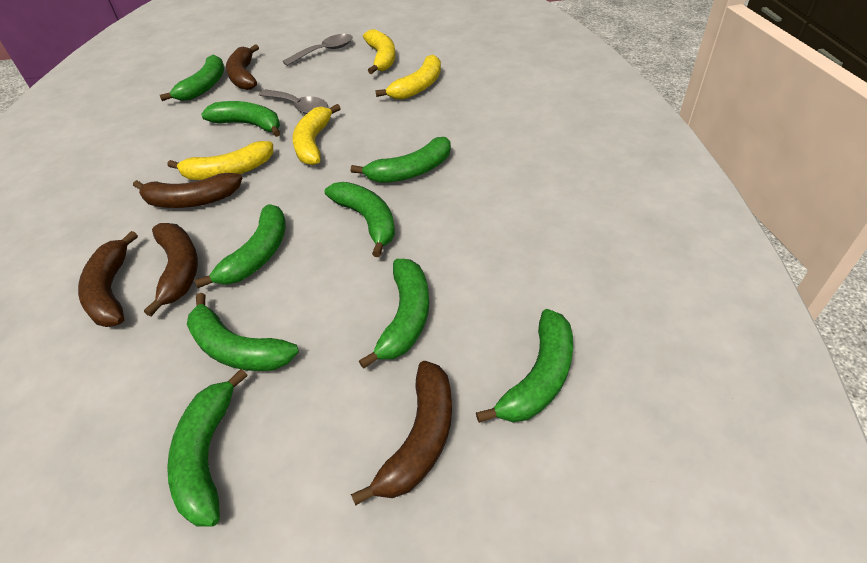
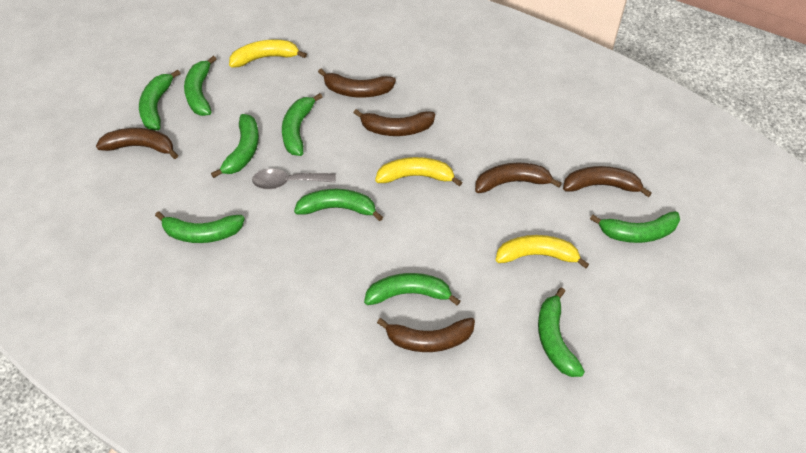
brown banana: [78,231,138,327] [133,173,242,208] [144,223,198,316] [226,44,259,90] [351,361,452,506] = 5 -> [96,128,178,159] [318,69,396,98] [353,109,435,136] [377,318,475,352] [475,163,562,193] [563,166,652,197] = 6
grey spoon: [259,89,328,114] [282,34,353,66] = 2 -> [252,168,336,189] = 1
yellow banana: [168,141,273,180] [292,104,341,165] [363,29,396,74] [375,54,441,100] = 4 -> [229,39,307,68] [375,157,462,186] [495,235,589,269] = 3

